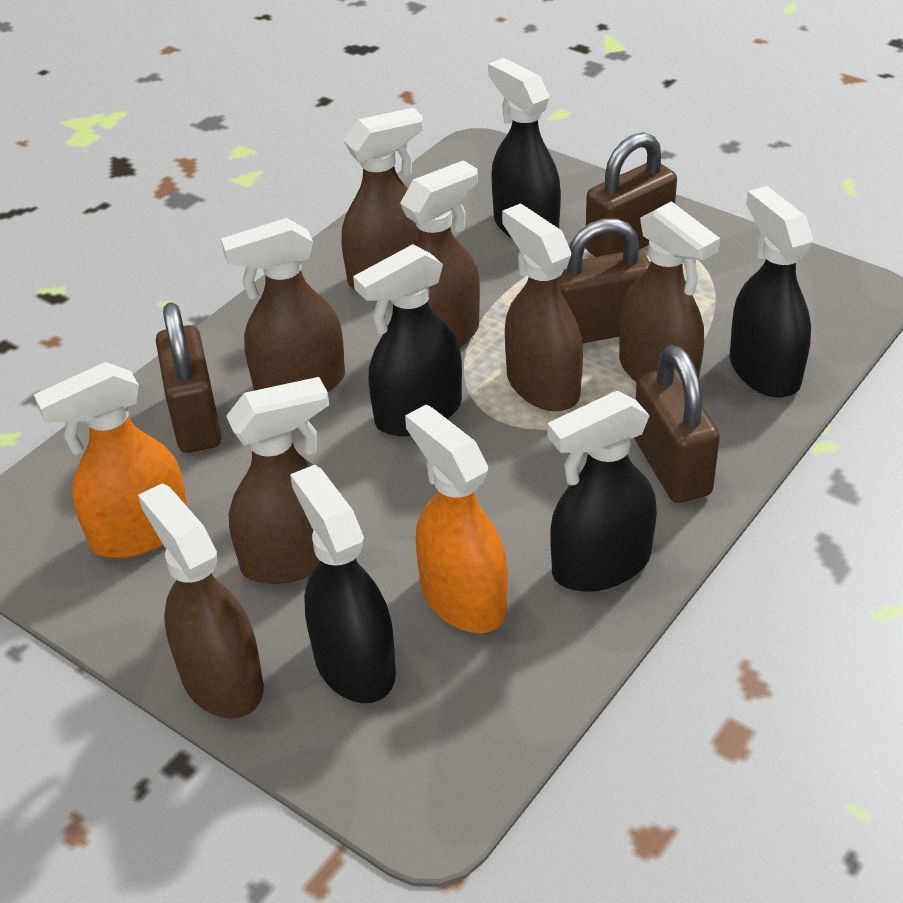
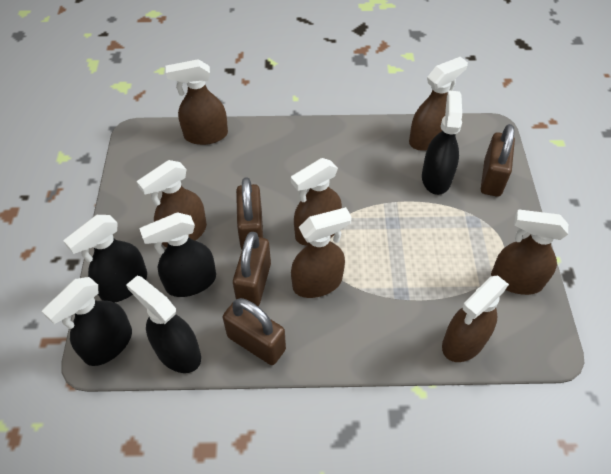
orange spray bottle: [34,362,188,558] [405,405,508,633] = 2 -> none = 0

